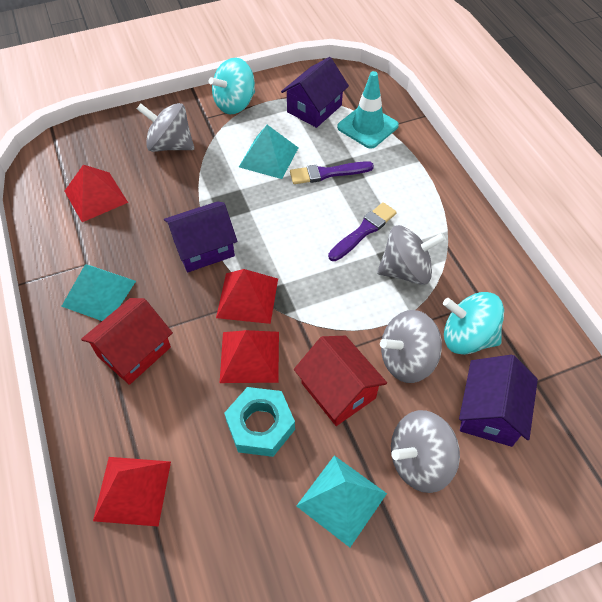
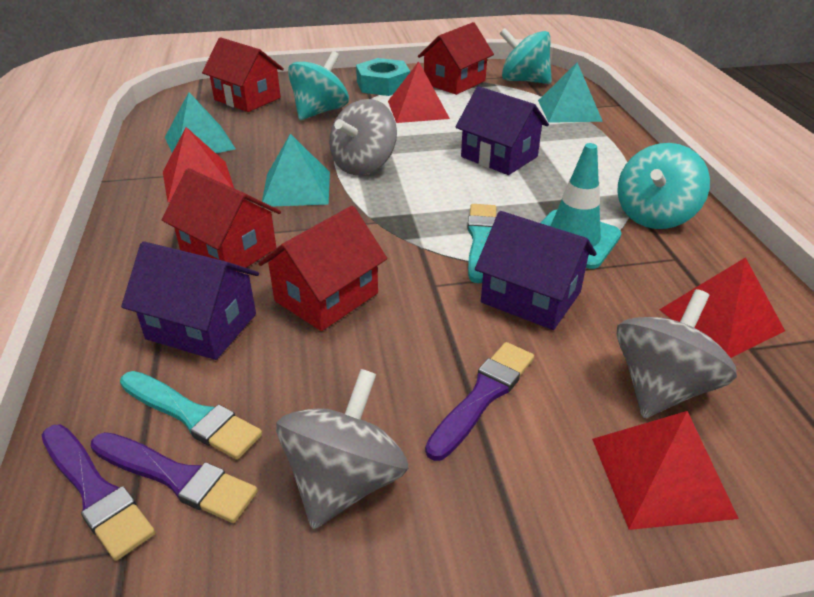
grey spinning top: [137,103,194,152] [377,225,446,285] [380,310,442,383] [391,410,460,493] = 4 -> [276,369,408,529] [329,99,397,175] [616,289,737,418] = 3
purple brush: [290,161,374,184] [328,202,397,261] = 2 -> [42,424,155,561] [91,432,258,523] [425,342,534,461] = 3
red house: [81,298,173,385] [294,336,387,426] = 2 -> [162,168,281,272] [202,37,284,112] [258,206,387,331] [418,22,494,95] = 4
turquoise brush: none = 0 -> [120,371,262,460] [467,204,497,283] = 2
turquoise spinning top: [209,58,255,114] [443,292,504,355] = 2 -> [288,51,349,120] [499,28,552,84] [617,143,710,229] = 3

